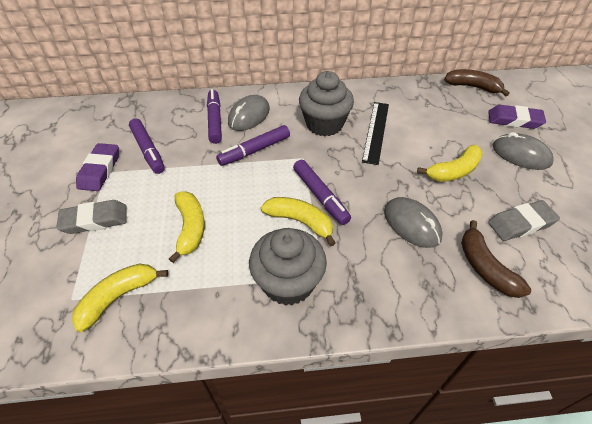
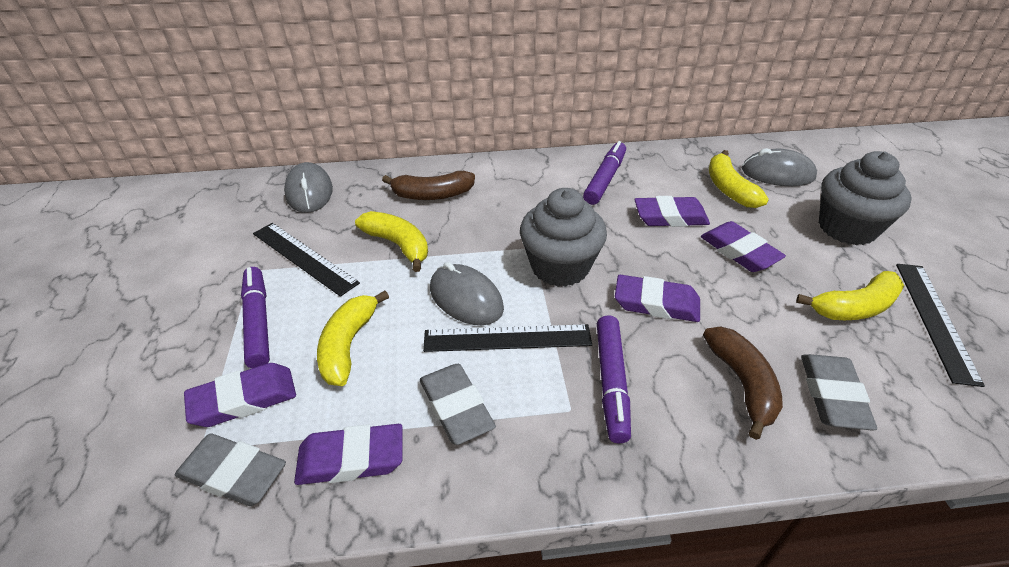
black ruler: [362,102,389,165] = 1 -> [253,223,360,297] [423,324,592,352] [896,264,985,387] = 3
grey eraser: [56,200,127,234] [488,200,560,241] = 2 -> [175,434,286,506] [420,364,496,445] [801,354,877,431] = 3
purple eraser: [76,143,119,191] [488,105,546,129] = 2 -> [184,363,296,427] [294,424,402,485] [615,275,700,322] [634,196,710,227] [701,221,786,272] = 5
purple marker: [129,118,165,174] [207,89,222,144] [216,125,290,166] [293,160,351,225] = 4 -> [241,267,270,369] [583,141,626,205] [597,315,631,443] = 3

